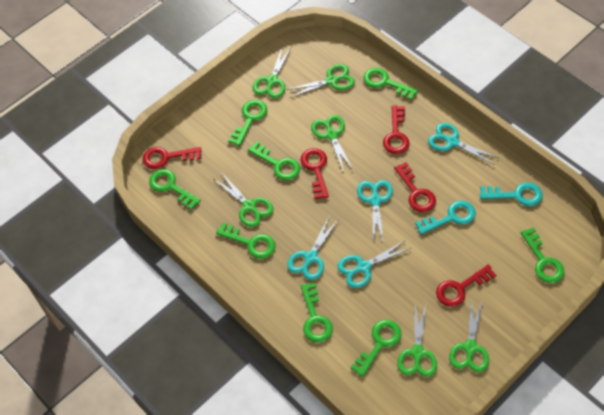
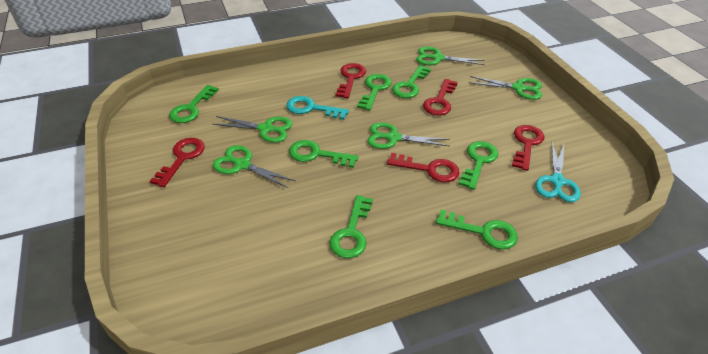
green key: [149,169,201,210] [216,222,276,259] [228,100,267,146] [248,141,300,181] [301,282,333,343] [351,320,402,377] [364,68,418,100] [520,227,565,283] = 8 -> [169,85,219,123] [289,140,358,168] [329,195,373,258] [357,74,392,111] [392,65,431,98] [436,210,518,249] [459,141,498,190] = 7
green scissors: [214,174,273,227] [253,46,291,98] [286,64,355,98] [311,115,354,173] [397,305,437,377] [449,299,489,372] = 6 -> [212,116,293,143] [213,145,296,188] [368,122,450,149] [416,47,485,65] [469,76,542,100] = 5
turquoise key: [415,201,476,235] [480,183,542,206] = 2 -> [286,96,349,120] = 1
turquoise scissors: [287,217,339,280] [337,240,410,288] [357,180,393,243] [428,123,499,165] = 4 -> [535,143,581,202] = 1

